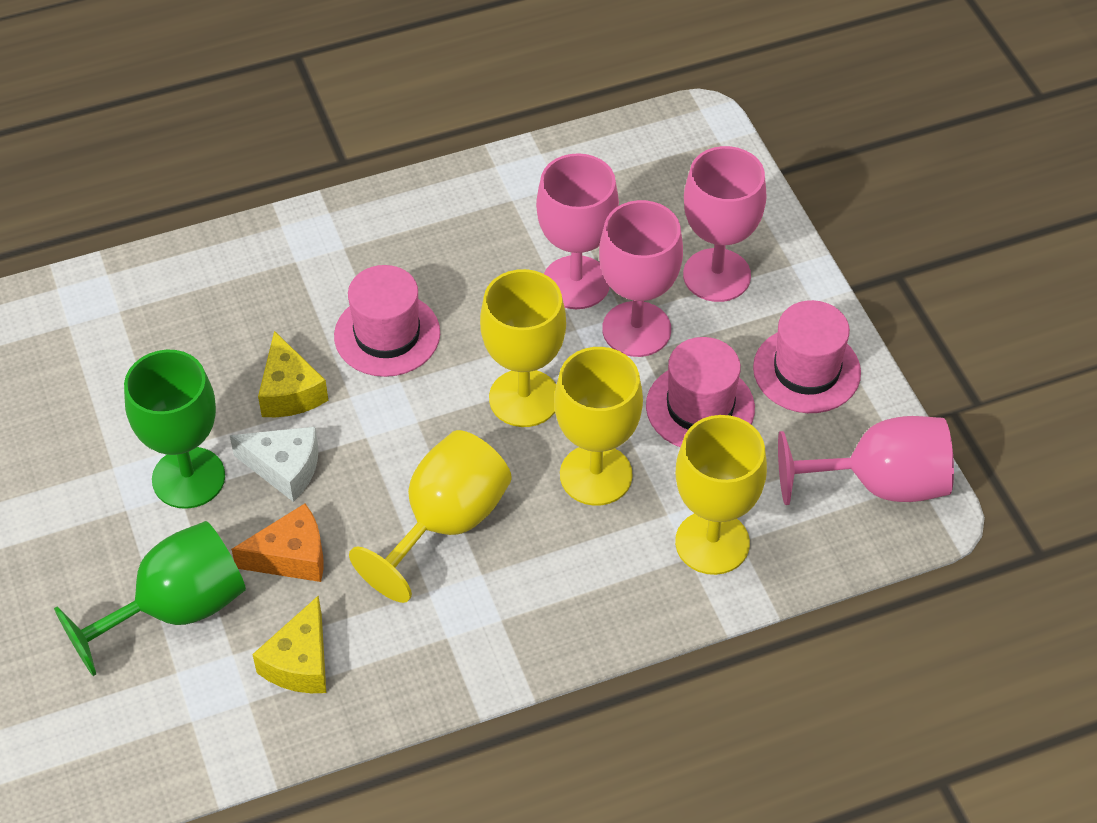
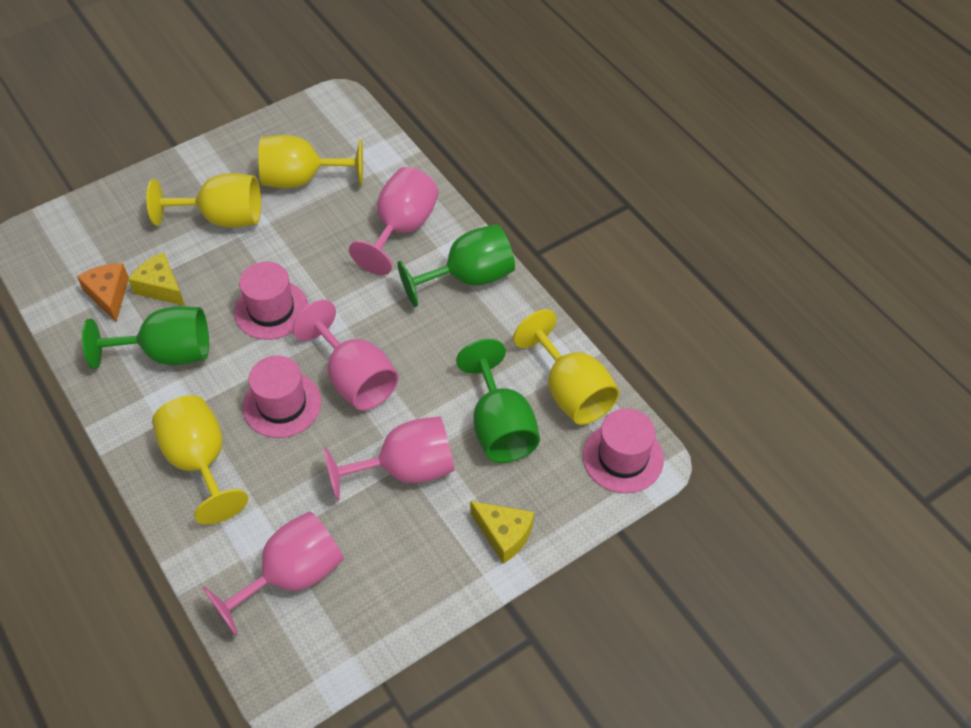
green goblet: [54,521,246,676] [124,350,225,509] = 2 -> [82,306,209,369] [397,224,515,307] [456,339,540,463] = 3
white cheese: [230,427,318,502] = 1 -> none = 0

